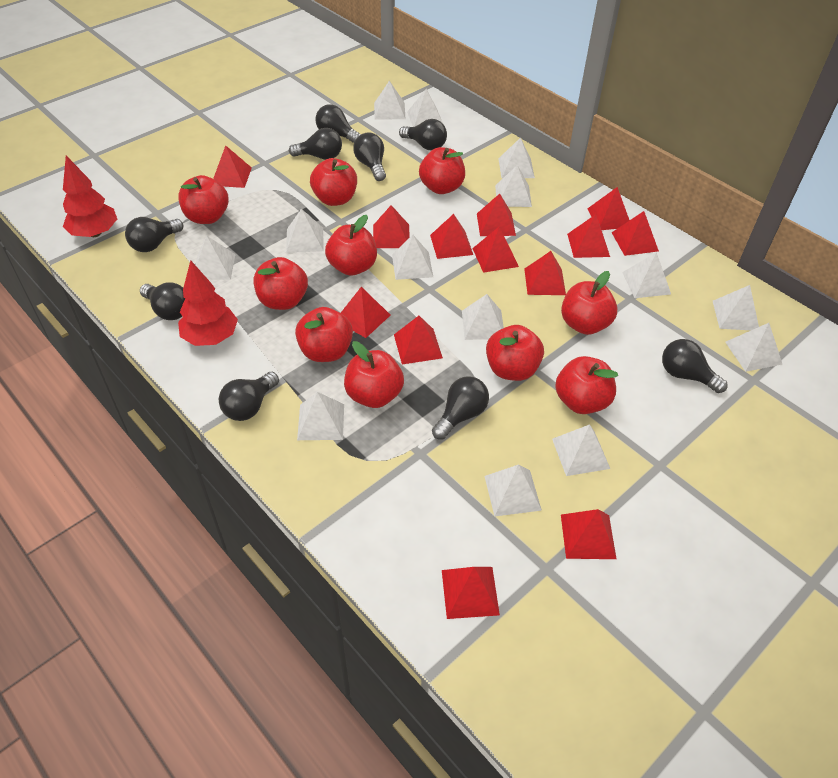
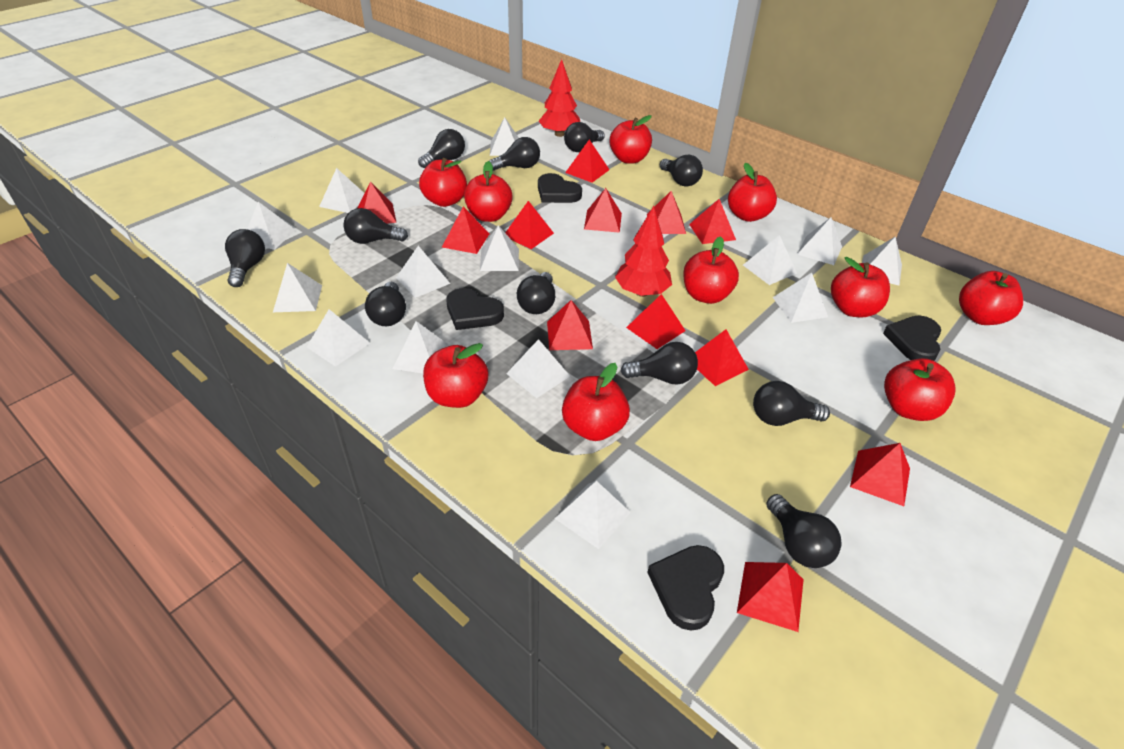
black heart: none = 0 -> [446,288,504,330] [538,173,582,203] [647,545,724,631] [883,315,941,361] = 4
black light bulb: [125,217,183,252] [140,283,185,320] [219,372,279,421] [289,128,342,160] [316,104,361,143] [353,132,386,181] [399,119,447,150] [432,376,489,439] [662,339,727,393] = 9 -> [225,229,265,287] [343,208,408,244] [365,282,406,326] [418,129,465,168] [489,137,540,171] [517,272,555,314] [564,122,605,152] [621,342,698,385] [660,154,703,187] [753,381,830,426] [766,494,841,568] = 11
red pyramid: [213,145,252,188] [341,287,390,338] [373,205,410,248] [394,316,443,364] [430,214,473,259] [442,567,500,619] [472,227,519,273] [477,194,516,236] [524,251,566,295] [561,509,616,559] [567,214,610,258] [587,187,629,230] [611,211,659,256] = 13 -> [357,181,397,224] [442,206,489,254] [505,201,554,249] [547,300,593,350] [565,139,609,183] [584,188,622,233] [626,294,686,349] [647,191,686,234] [689,199,736,244] [695,329,749,386] [737,562,804,632] [850,443,910,506] = 12

